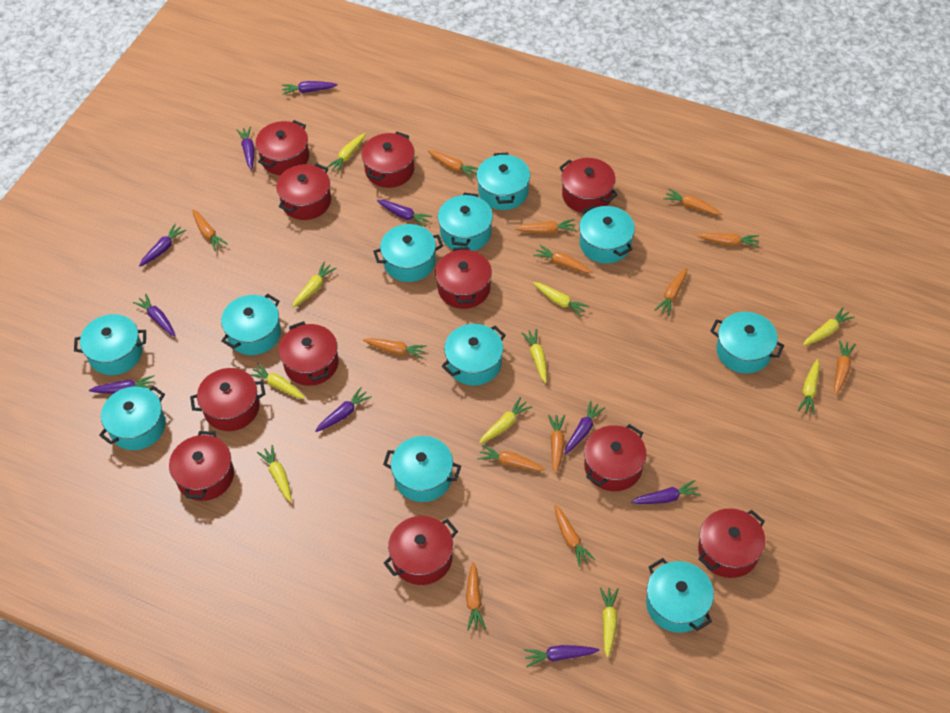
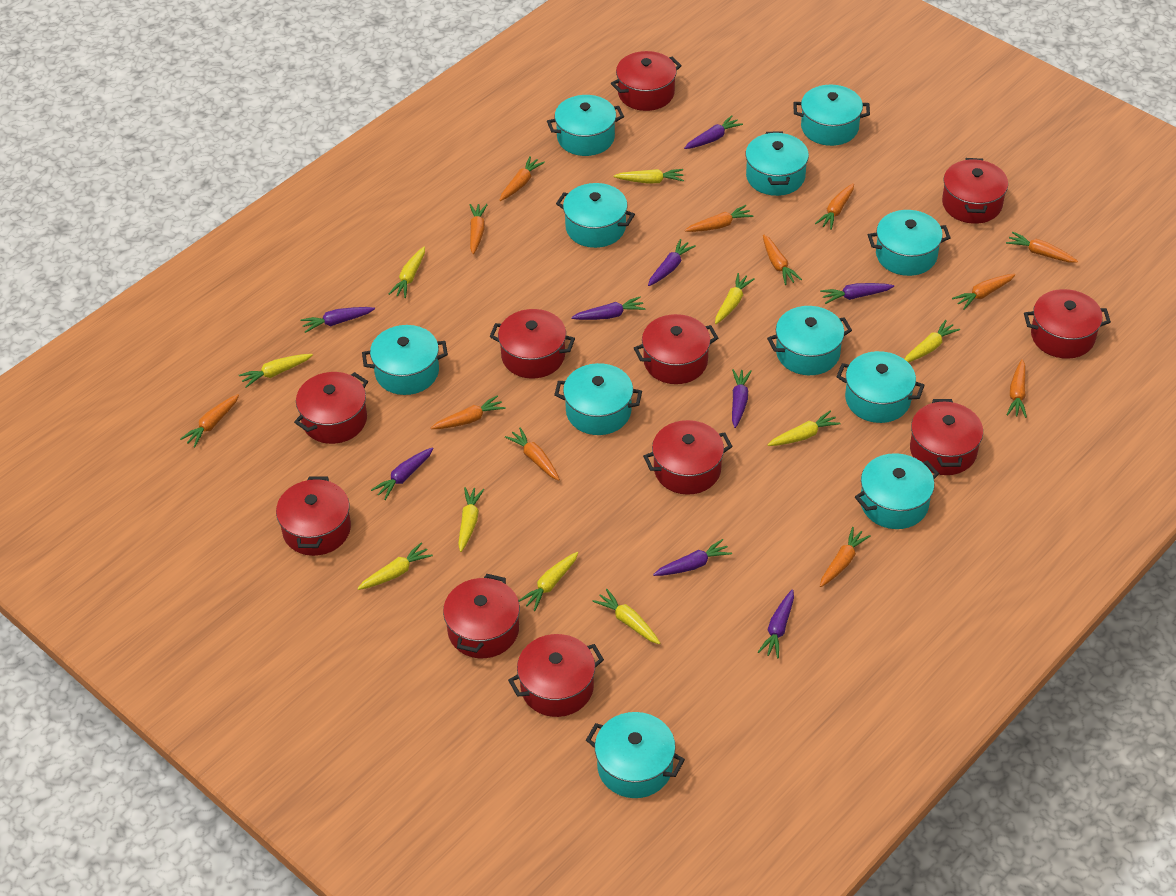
orange carrot: [192,210,228,251] [363,338,427,359] [428,150,478,179] [466,562,486,631] [478,445,545,471] [515,219,576,234] [533,245,592,273] [548,415,565,474] [554,505,595,567] [655,268,687,316] [663,189,722,215] [697,233,759,248] [834,340,856,395] = 13 -> [180,394,239,448] [431,395,506,429] [470,204,488,254] [500,156,545,201] [505,427,560,481] [685,205,753,232] [763,234,802,285] [815,183,854,230] [820,527,871,587] [952,274,1015,309] [1006,232,1078,263] [1007,359,1027,418] = 12
purple carrot: [89,375,155,394] [133,294,176,336] [139,224,186,267] [237,127,254,170] [282,81,338,95] [315,387,372,432] [377,200,432,227] [524,645,599,667] [565,401,605,455] [631,480,701,504] = 10 -> [300,307,375,333] [371,447,434,500] [571,297,646,320] [648,239,696,286] [653,539,732,576] [684,116,743,149] [732,369,752,428] [758,589,794,658] [820,283,894,304] = 9

